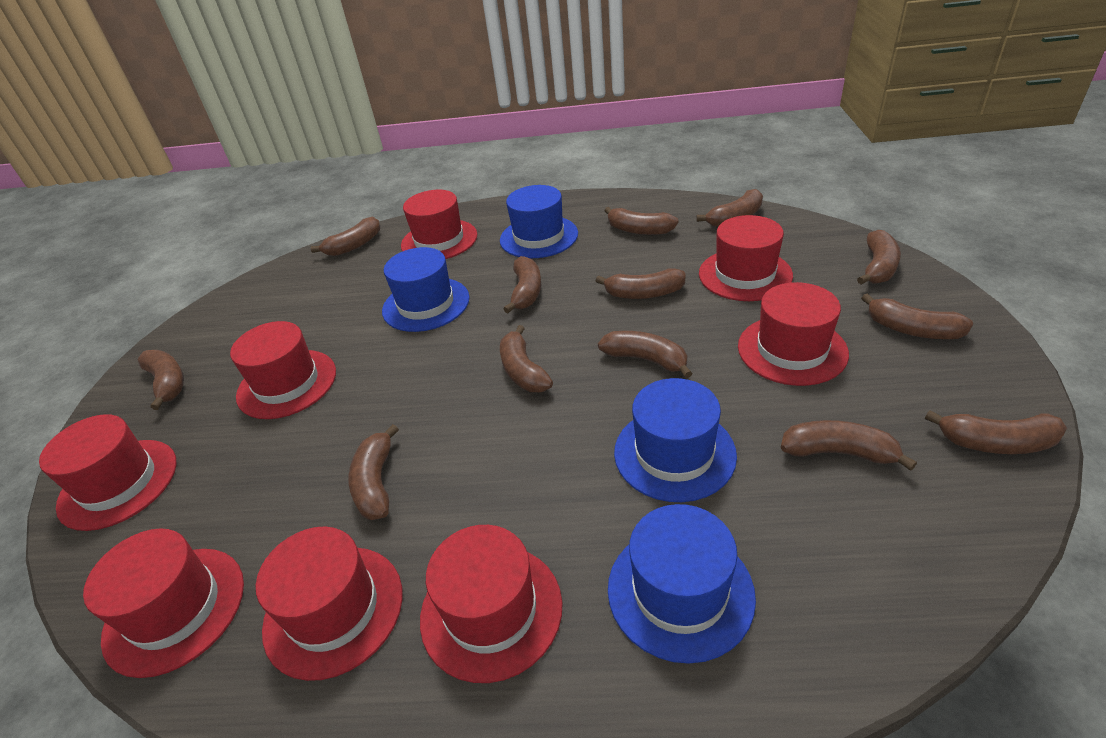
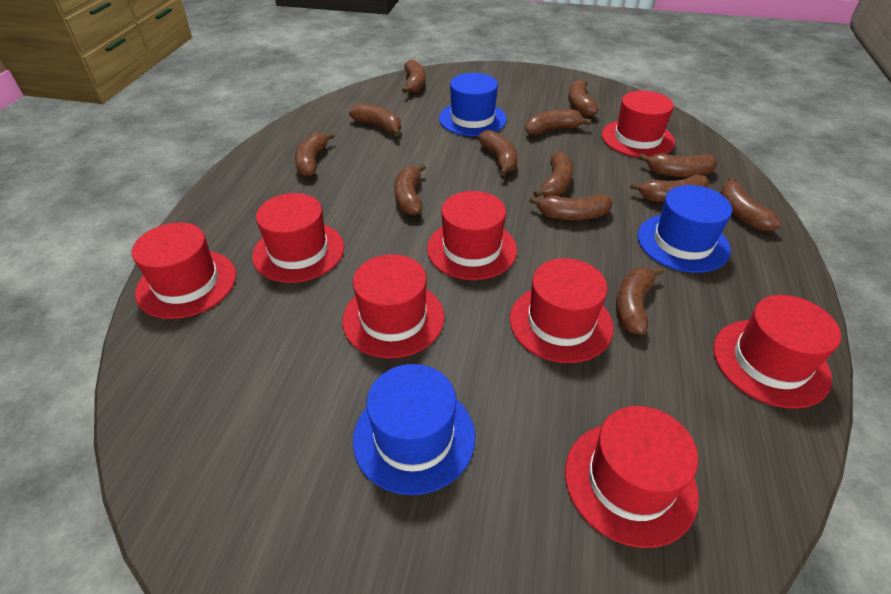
blue hat: [382,247,469,332] [500,185,578,258] [608,504,756,664] [614,378,737,502] = 4 -> [353,364,475,495] [439,73,507,136] [638,185,732,273] = 3

